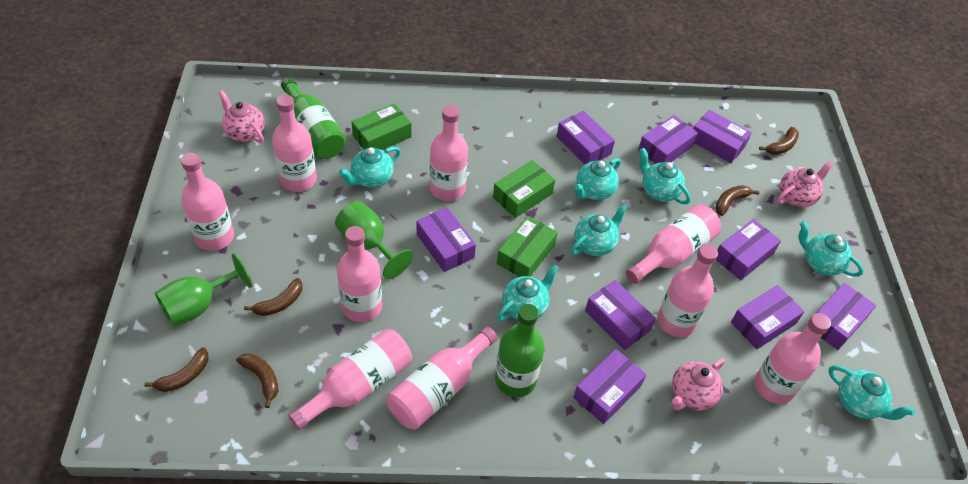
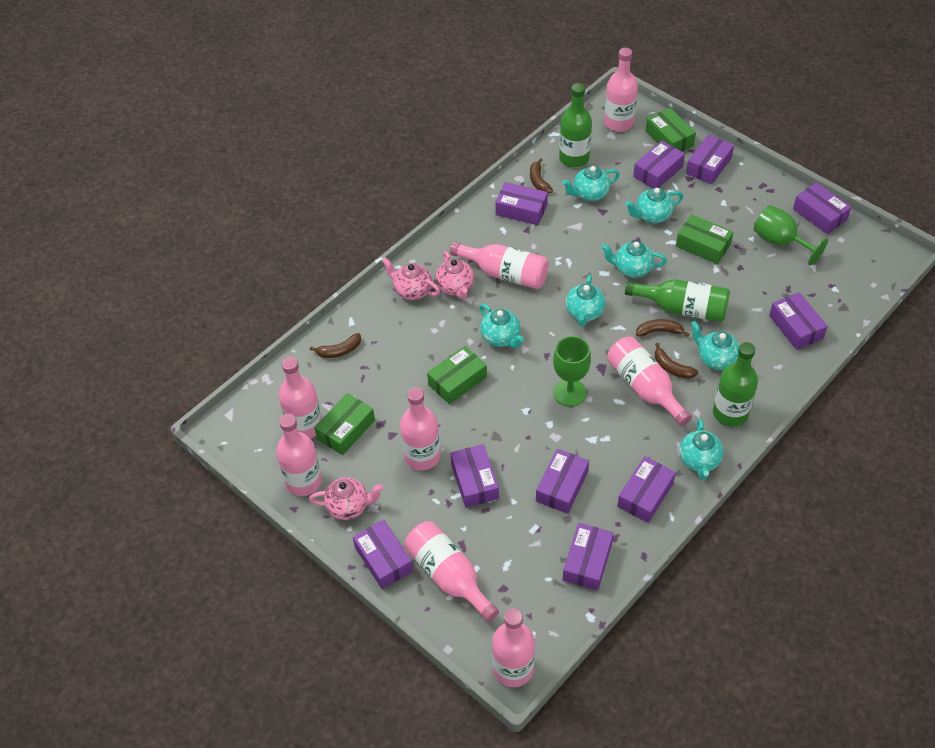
brown banana: [144,347,209,392] [236,353,278,408] [244,278,303,316] [715,185,759,216] [759,127,799,155] = 5 -> [310,333,361,358] [530,158,553,193] [636,319,689,337] [655,343,698,379] = 4
green bottle: [281,78,346,159] [495,304,545,397] = 2 -> [559,83,592,167] [625,279,730,322] [713,342,758,427] = 3
green box: [351,103,412,150] [493,160,555,218] [497,216,558,277] = 3 -> [314,393,375,455] [427,346,487,404] [646,108,696,152] [676,214,734,264] = 4
pink bottle: [181,153,234,251] [272,95,317,192] [288,329,412,430] [337,226,382,322] [387,327,497,429] [430,105,468,201] [626,204,721,284] [657,244,718,337] [754,313,831,404] = 9 -> [276,414,322,496] [279,357,322,439] [400,387,441,471] [404,521,499,622] [450,242,549,289] [492,608,535,687] [604,48,638,132] [607,337,692,426] = 8
purple box: [417,207,476,272] [556,111,615,164] [573,349,647,424] [585,280,656,350] [638,115,698,164] [693,110,752,163] [716,219,781,280] [731,285,805,349] [807,283,876,350] = 9 -> [353,520,413,589] [450,444,499,507] [495,182,548,225] [536,449,589,514] [563,523,614,591] [617,457,676,523] [633,141,685,188] [686,135,734,184] [769,292,828,350] [793,182,852,234] = 10

